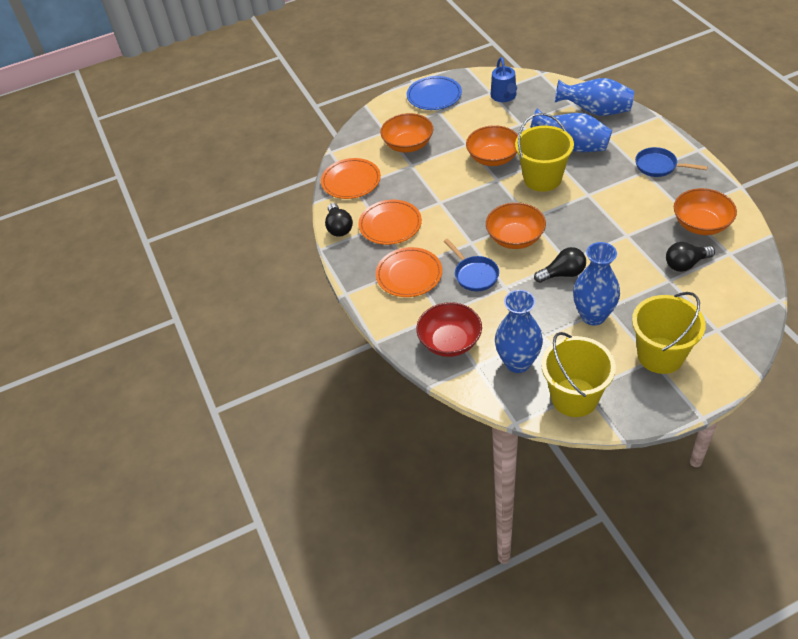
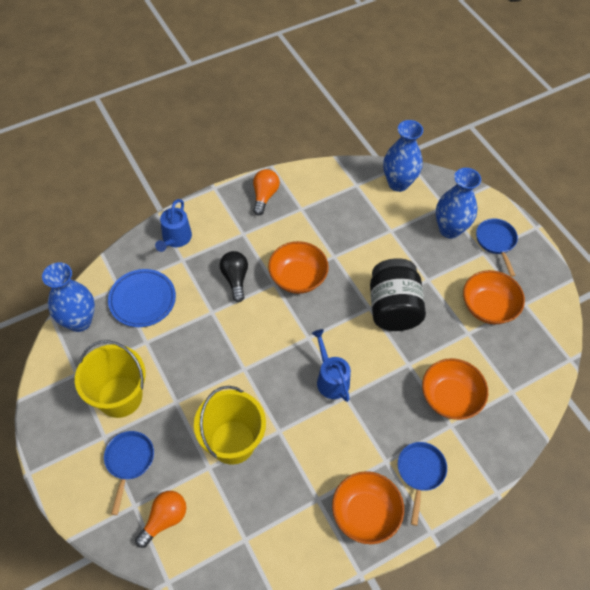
black jar: none = 0 -> [370,258,426,331] = 1
black light bulb: [325,203,353,237] [534,247,586,283] [666,242,715,272] = 3 -> [220,251,248,302] = 1
blue pan: [444,239,499,291] [635,147,708,177] = 2 -> [104,431,154,515] [398,442,447,526] [476,218,518,277] = 3
blue vase: [495,290,543,373] [530,108,612,152] [555,78,634,116] [573,242,620,325] = 4 -> [42,263,95,332] [383,120,423,192] [436,168,481,238] = 3
blue watering can: [491,57,517,102] = 1 -> [155,199,192,252] [312,329,351,402] = 2
orange light bulb: none = 0 -> [135,491,186,548] [253,169,280,215] = 2
orange plate: [321,158,381,199] [358,200,422,245] [376,247,442,297] = 3 -> none = 0
red bowl: [416,302,482,357] = 1 -> none = 0
yellow bucket: [515,113,574,192] [541,332,616,417] [632,292,706,374] = 3 -> [75,340,146,418] [194,386,266,465] = 2

